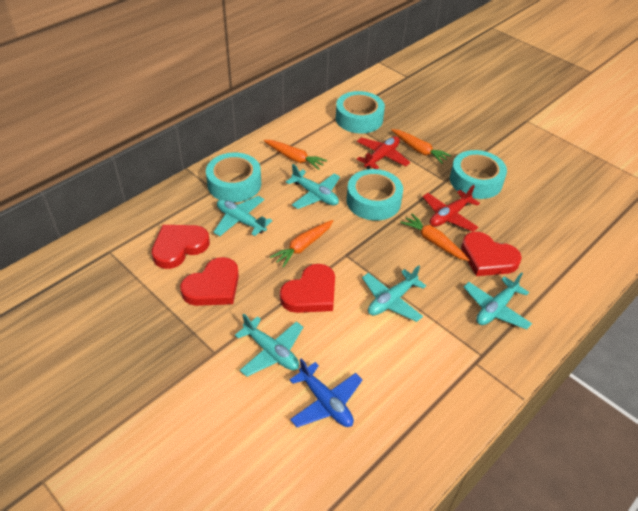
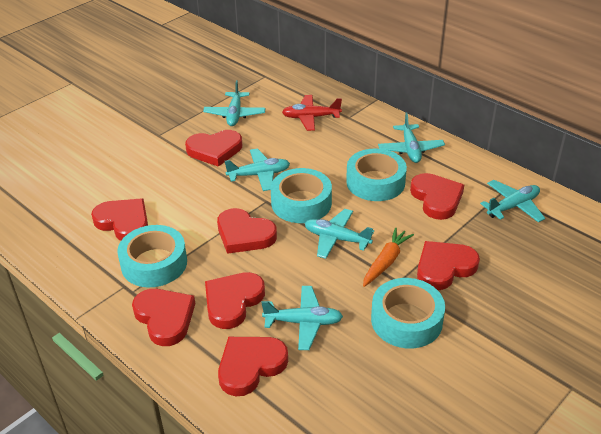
blue plane: [289,358,362,427] = 1 -> none = 0
orange carrot: [264,140,327,170] [270,220,333,268] [391,129,452,164] [400,214,469,261] = 4 -> [363,227,414,287] = 1
red heart: [152,225,210,269] [180,257,239,306] [280,264,335,313] [461,232,522,276] = 4 -> [91,198,148,241] [132,289,195,346] [185,130,242,167] [205,272,265,329] [217,208,277,254] [218,337,288,396] [410,173,464,220] [417,241,480,290] = 8
red plane: [357,136,410,169] [423,185,480,232] = 2 -> [282,95,342,131] = 1
turquoise plane: [213,196,273,236] [235,314,303,377] [286,164,340,209] [362,265,426,322] [464,272,532,330] = 5 -> [203,80,266,126] [225,148,290,191] [261,286,343,350] [305,209,374,259] [378,113,445,163] [480,180,545,223] = 6

